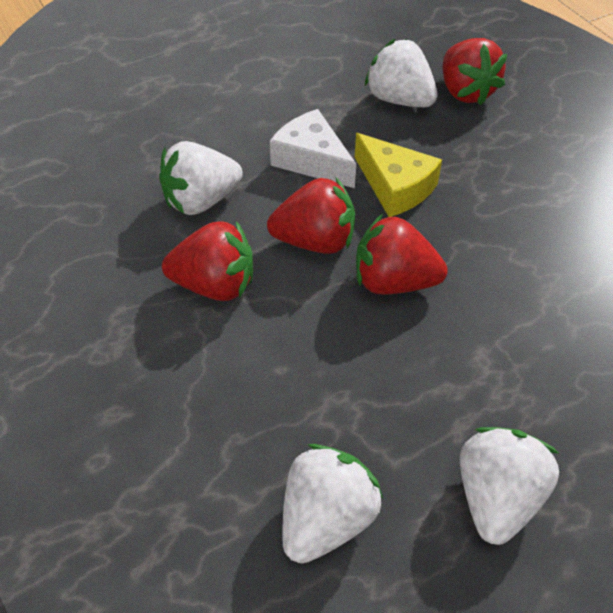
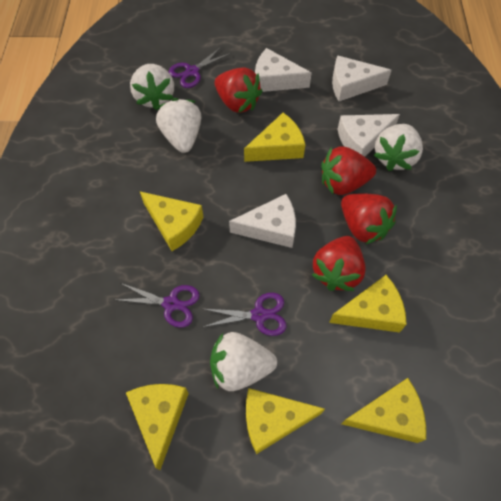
purple scissors: none = 0 -> [117,283,200,328] [169,46,231,88] [203,293,287,336] = 3
white cheese: [270,109,356,188] = 1 -> [229,194,296,248] [255,48,312,92] [332,55,392,101] [337,114,400,157] = 4
yellow cheese: [355,133,442,217] = 1 -> [126,384,189,470] [140,192,203,251] [244,113,305,162] [246,388,325,454] [329,275,406,333] [341,378,426,443] = 6

